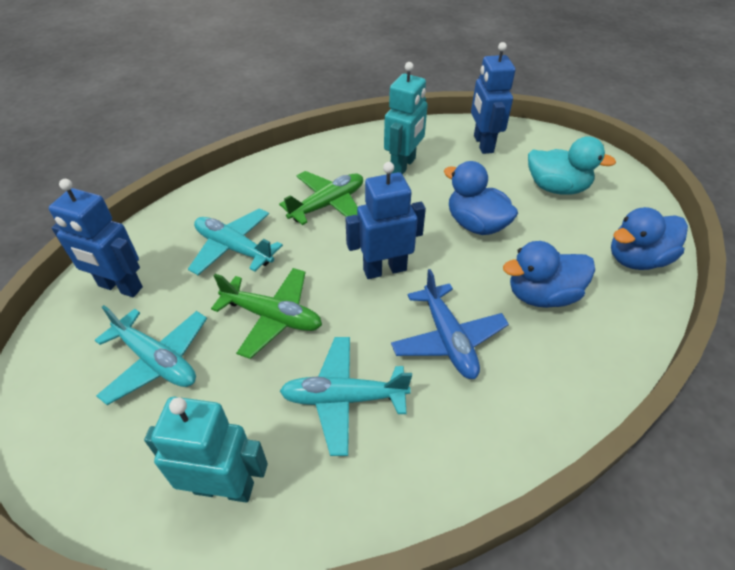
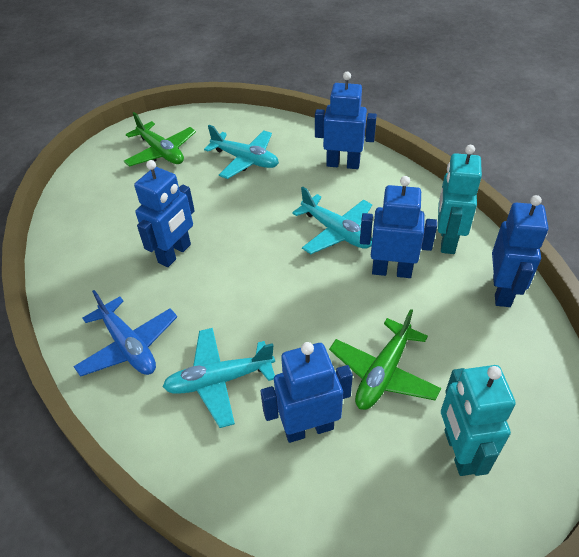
blue duck: [444,161,518,235] [503,241,595,308] [611,207,688,270] = 3 -> none = 0
blue robot: [49,179,143,297] [345,162,426,279] [471,42,515,154] = 3 -> [134,160,195,267] [260,342,353,443] [315,72,377,169] [360,176,437,278] [492,195,548,307] = 5
turquoise duck: [528,136,616,195] = 1 -> none = 0

